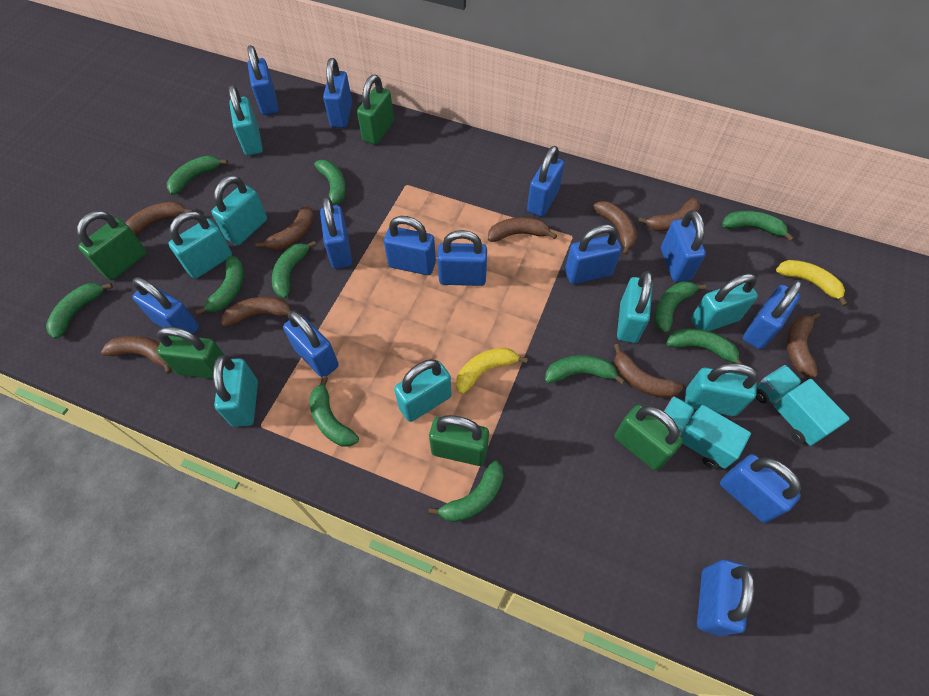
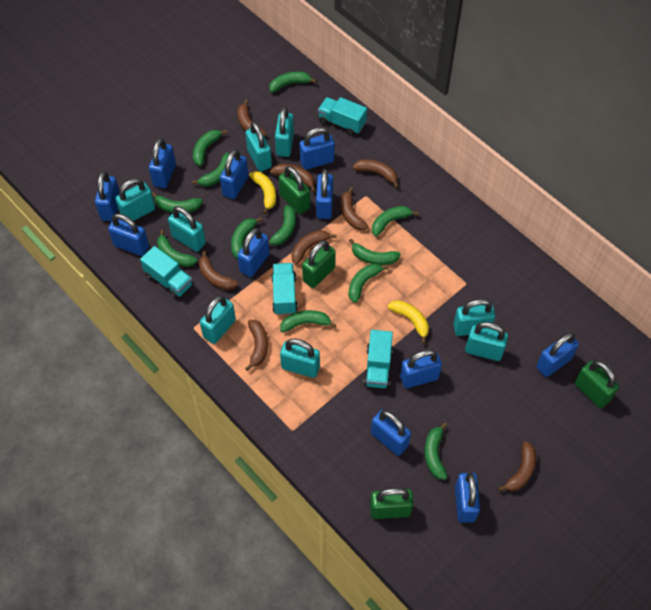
blue padlock: [132,277,199,334] [247,45,278,115] [283,311,339,377] [320,197,352,269] [323,58,352,128] [384,216,436,275] [437,230,487,286] [527,146,564,217] [565,224,622,284] [661,210,706,282] [697,560,754,636] [720,454,801,523] [743,280,802,349] = 13 -> [95,171,119,221] [108,214,149,256] [149,138,176,188] [220,149,248,199] [237,228,270,277] [299,127,335,170] [316,169,333,219] [371,409,411,456] [400,349,442,388] [455,473,480,523] [536,332,579,377] = 11
brown banana: [101,336,172,374] [125,202,194,235] [221,297,291,327] [255,205,314,251] [488,217,557,242] [593,201,637,255] [614,344,683,398] [638,198,700,231] [787,312,820,378] = 9 -> [199,250,238,290] [237,99,266,136] [245,320,268,371] [270,164,316,192] [291,230,336,265] [341,187,368,230] [353,159,399,188] [498,441,536,491] = 8
green banana: [46,283,113,339] [167,155,228,195] [196,256,244,315] [272,241,317,298] [310,376,359,446] [314,160,346,205] [429,460,504,522] [545,355,625,384] [654,281,706,333] [666,328,742,364] [722,210,794,241] = 11 -> [152,192,202,213] [157,230,197,267] [192,153,229,187] [193,130,227,166] [231,217,262,259] [269,72,317,92] [269,205,296,245] [280,310,337,332] [349,239,401,265] [349,264,389,303] [372,206,418,236] [425,422,447,480] = 12
green padlock: [77,211,147,280] [157,327,224,379] [357,75,394,145] [429,415,489,466] [615,405,683,471] = 5 -> [279,166,310,214] [302,240,336,288] [370,488,414,519] [575,361,619,408] = 4
turquoise truck: [664,396,751,469] [756,365,850,446] = 2 -> [140,246,193,299] [271,263,298,315] [318,97,367,136] [364,330,393,388] = 4

